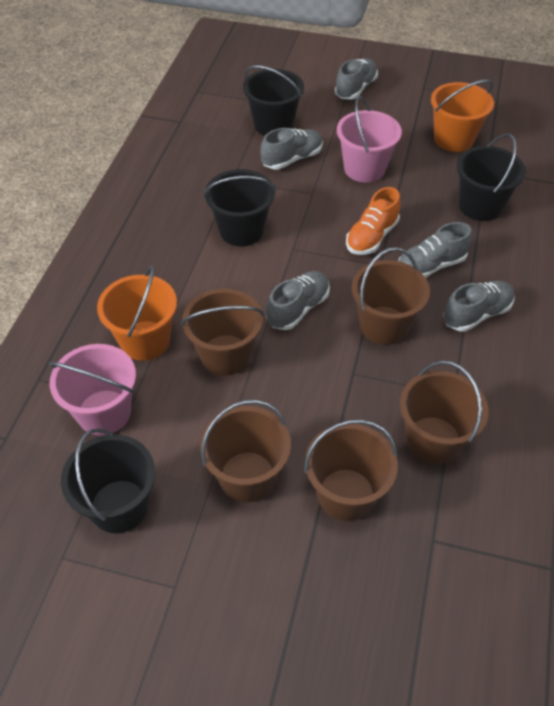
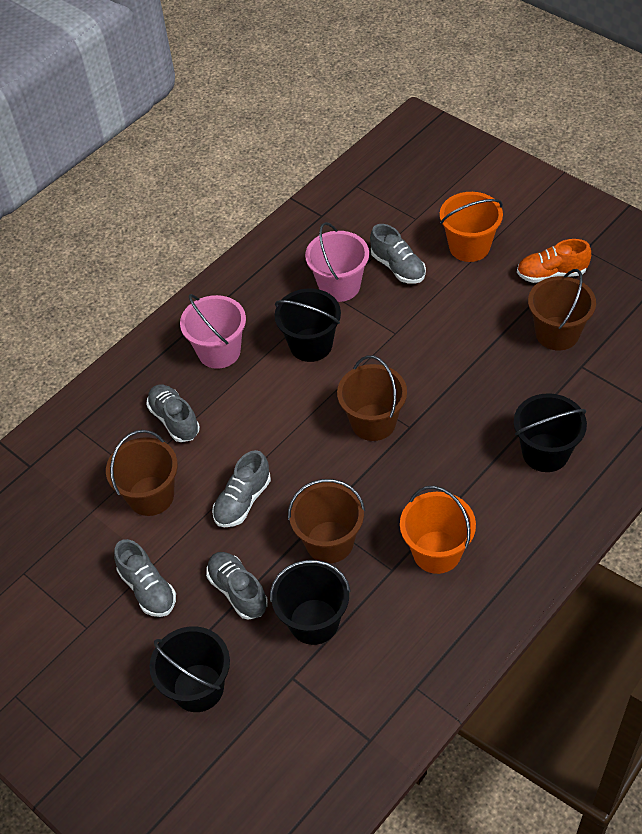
brown bucket: [181,288,264,376] [200,399,291,503] [304,419,398,521] [352,247,430,345] [400,360,489,464] = 5 -> [106,430,178,516] [288,479,365,563] [337,355,407,441] [528,269,596,350] = 4

